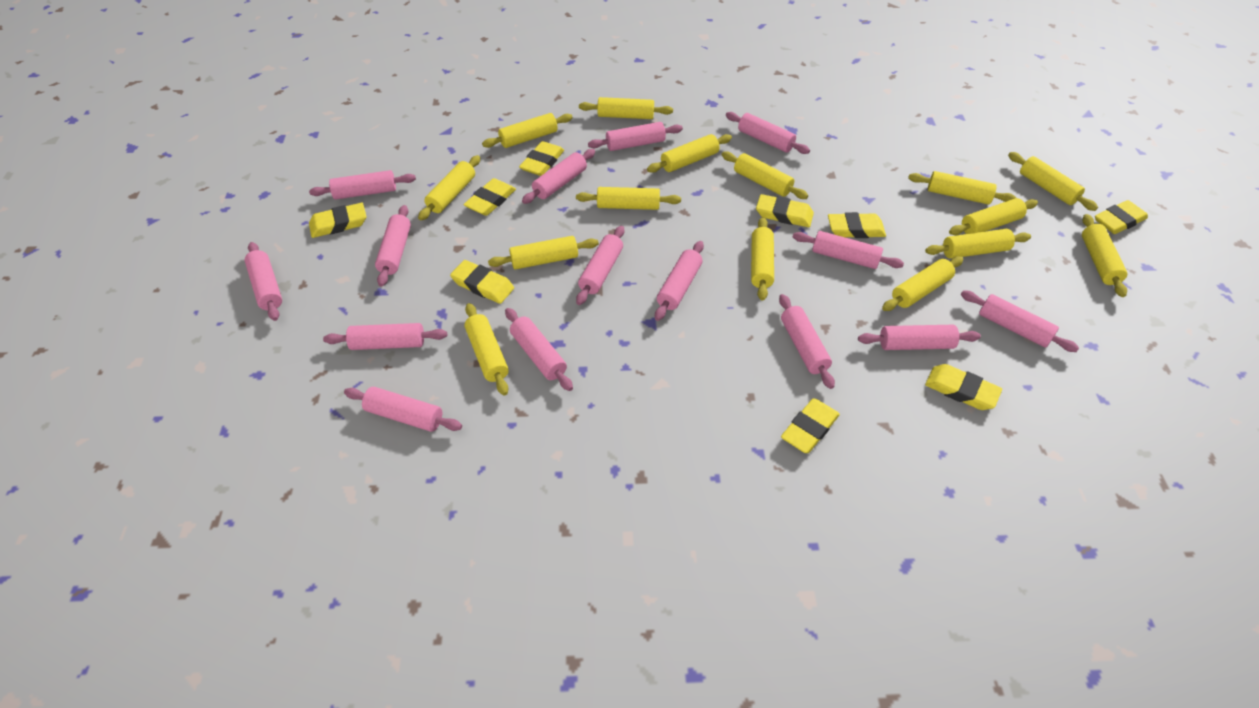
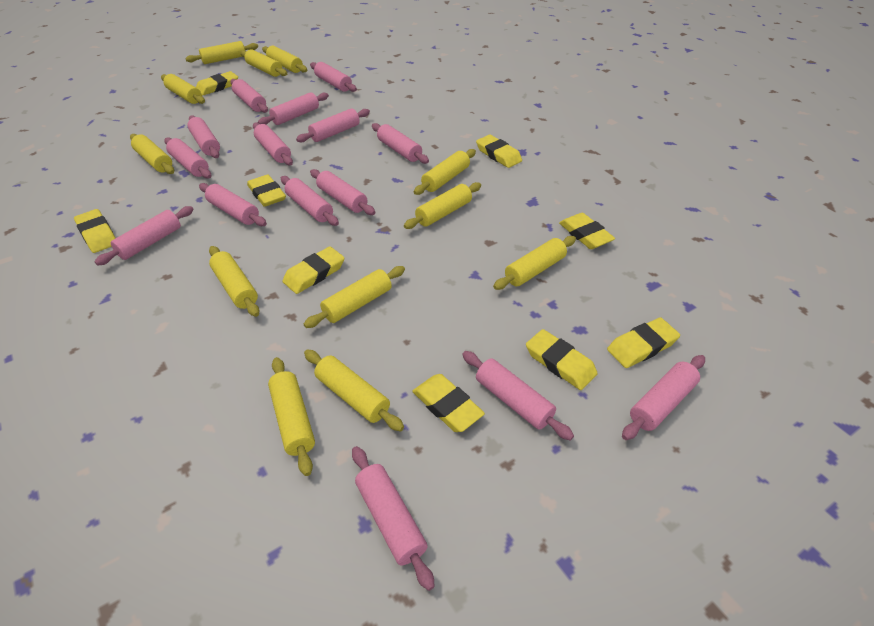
yellow rolling pin: [418,155,480,220] [465,303,509,396] [482,113,573,148] [488,236,599,270] [576,187,681,210] [579,97,673,119] [647,134,732,173] [722,151,808,199] [751,217,774,301] [882,256,964,311] [908,171,1016,205] [925,229,1031,259] [949,198,1038,235] [1008,152,1098,211] [1082,214,1128,297] = 15 -> [130,134,174,174] [161,74,205,104] [185,41,258,64] [209,246,260,317] [240,49,287,77] [262,46,308,73] [268,357,315,476] [304,266,405,328] [304,349,404,431] [404,182,481,229] [414,149,476,195] [493,236,576,290] = 12

